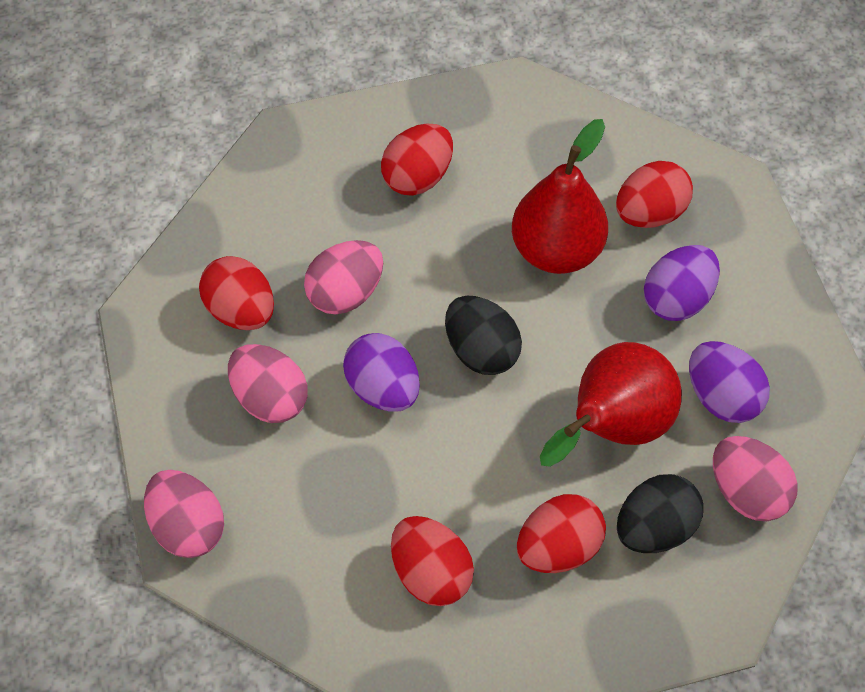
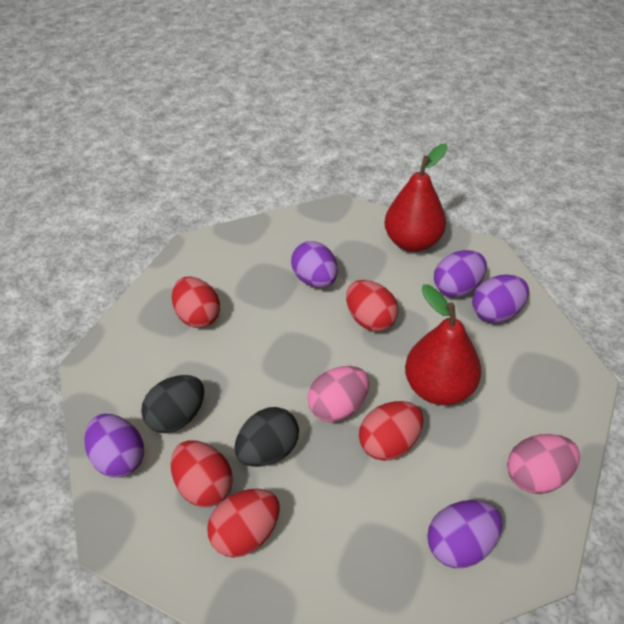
pink egg: [144,470,224,558] [228,344,308,423] [304,240,383,314] [713,436,798,521] = 4 -> [308,366,369,422] [507,434,580,494] = 2
purple egg: [343,333,420,412] [644,245,720,321] [689,341,770,423] = 3 -> [84,414,144,478] [291,241,338,288] [427,500,502,568] [434,250,487,297] [472,275,529,323] = 5

